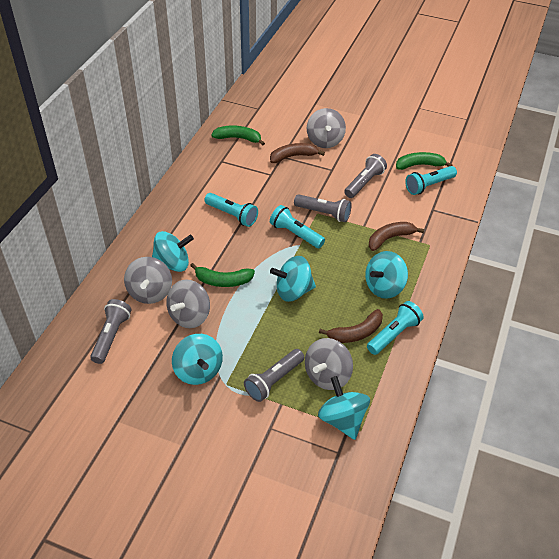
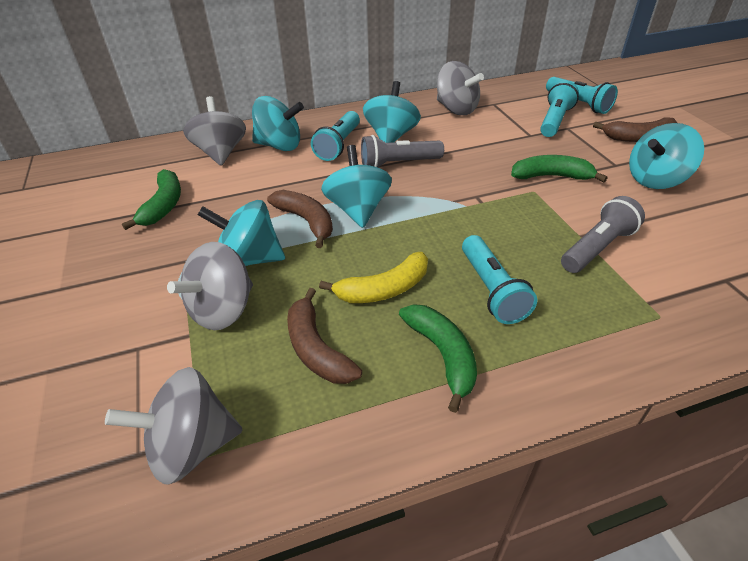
grey flashlight: [90,299,131,364] [244,349,304,402] [294,194,352,222] [344,154,387,198] = 4 -> [361,135,444,167] [561,196,645,273] = 2
yellow banana: none = 0 -> [319,252,428,303] = 1

